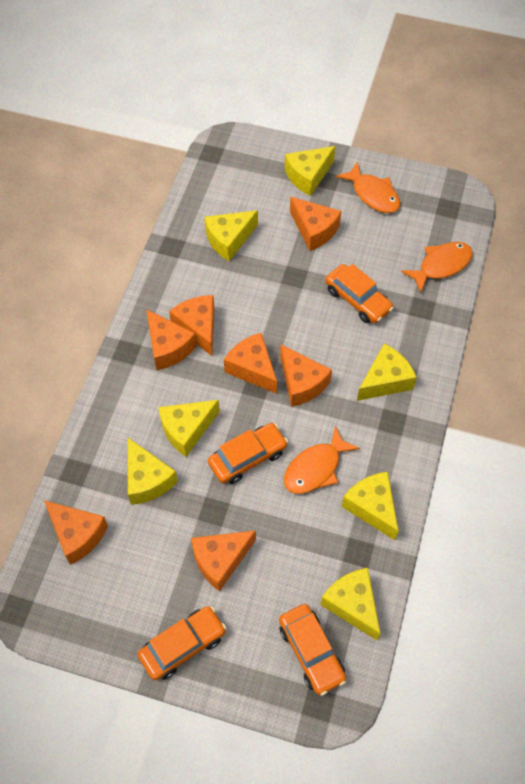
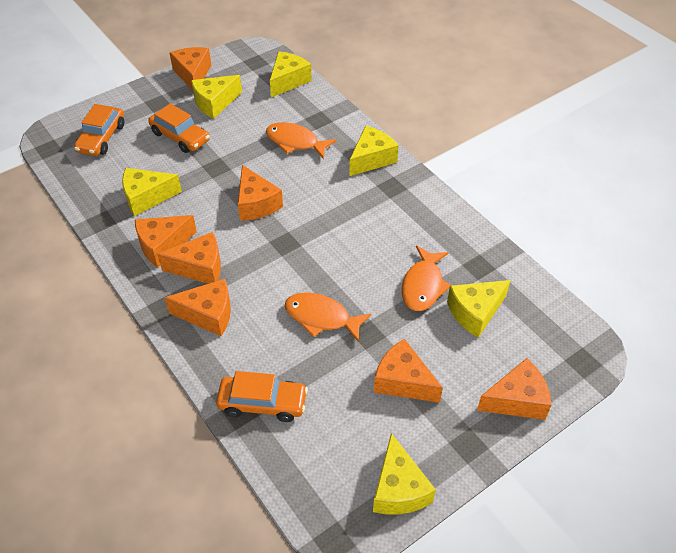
orange car: [138,606,226,680] [208,423,288,484] [279,604,346,696] [325,264,394,324] = 4 -> [74,104,124,156] [148,103,210,153] [216,371,308,422] = 3
yellow cheese: [128,438,178,505] [158,400,220,457] [204,210,258,261] [285,146,335,196] [320,568,381,641] [342,472,399,540] [357,344,417,401] = 7 -> [122,168,182,216] [191,75,242,119] [270,51,312,97] [349,126,399,176] [373,433,436,515] [447,280,511,338] = 6

